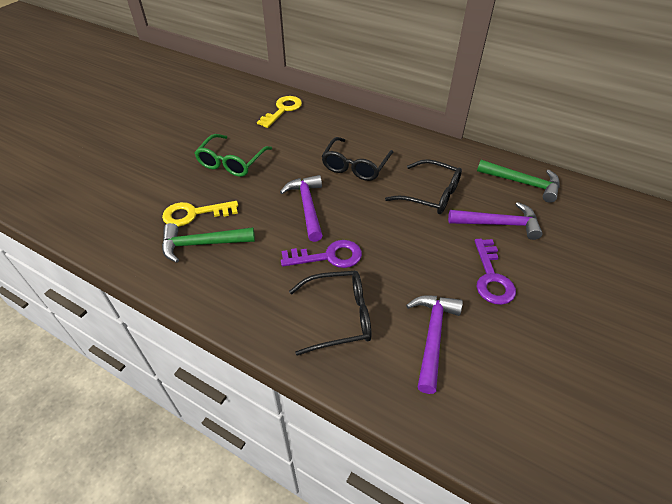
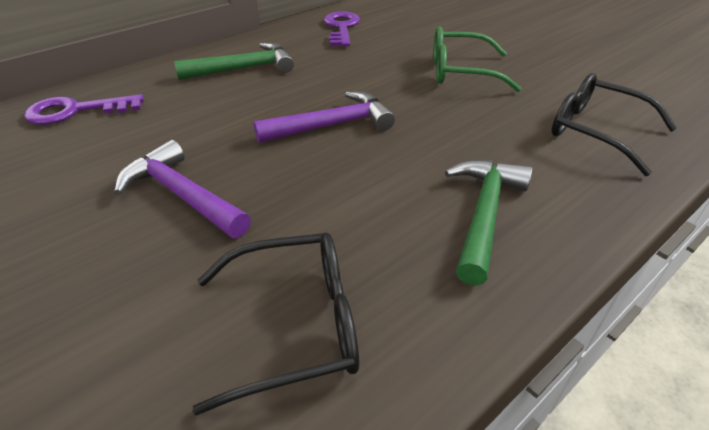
black glasses: [289,271,371,356] [322,137,394,181] [385,159,462,214] = 3 -> [192,232,359,415] [552,73,677,176] = 2
purple hammer: [280,175,323,242] [406,295,463,394] [448,202,542,240] = 3 -> [114,140,251,238] [253,91,395,143] = 2
yellow key: [162,201,238,227] [257,96,302,128] = 2 -> none = 0

